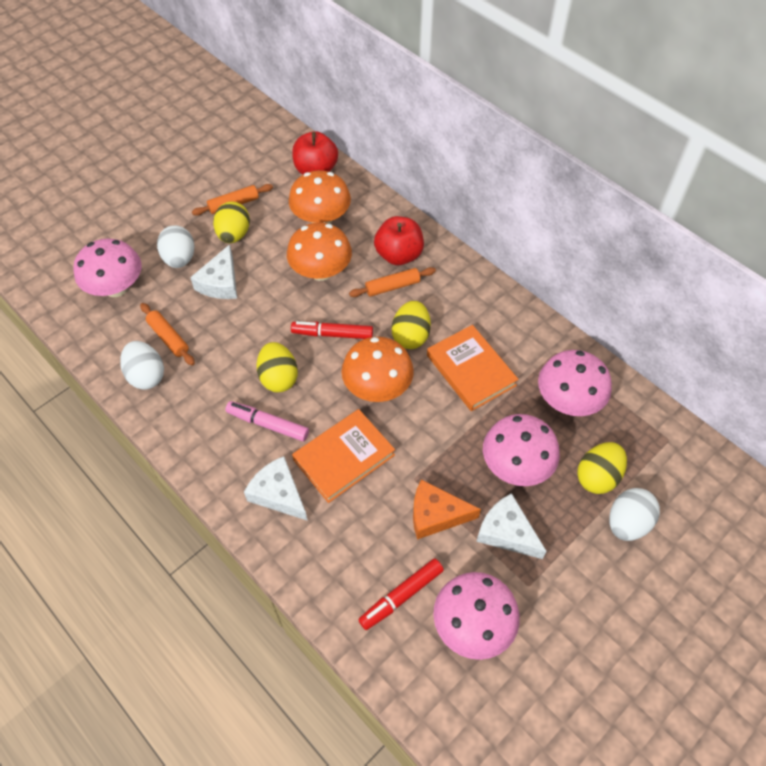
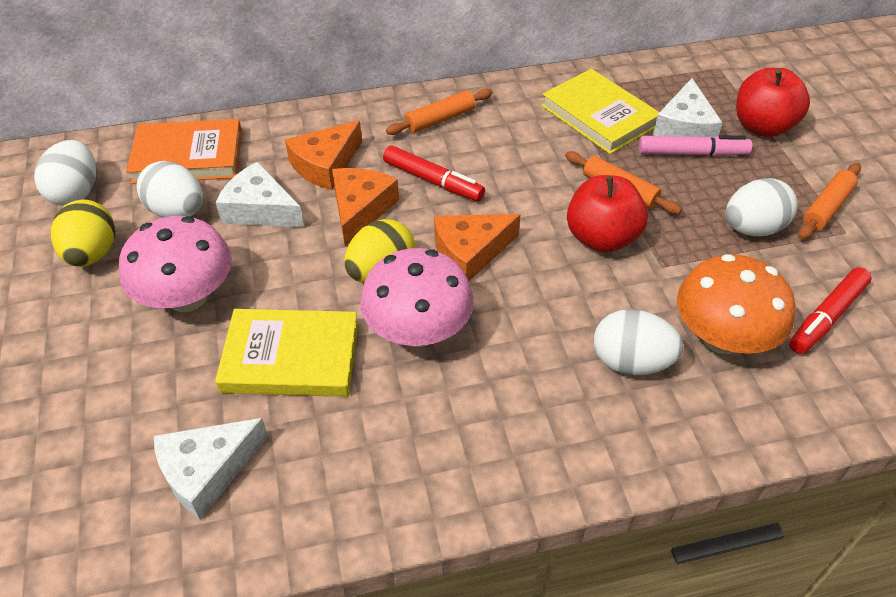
orange book: [292,409,395,503] [427,325,519,411] = 2 -> [126,119,242,184] = 1
orange cheese: [413,480,481,540] = 1 -> [285,121,362,190] [332,168,399,247] [434,214,521,281] = 3
orange mushroom: [287,222,352,281] [289,170,351,224] [342,337,414,402] = 3 -> [677,254,795,354] = 1
pink mushroom: [73,238,142,297] [433,572,520,660] [483,414,560,486] [538,350,612,416] = 4 -> [119,216,232,312] [360,248,474,347] = 2
white egg: [120,341,164,390] [157,225,195,268] [609,488,660,541] = 3 -> [34,140,96,206] [137,161,203,217] [594,309,684,375] [726,178,798,236] = 4
yellow book: none = 0 -> [215,309,358,397] [541,69,659,154] = 2
yellow egg: [213,201,250,243] [257,342,298,392] [392,301,431,349] [577,442,627,494] = 4 -> [51,200,115,267] [344,219,415,283] = 2

